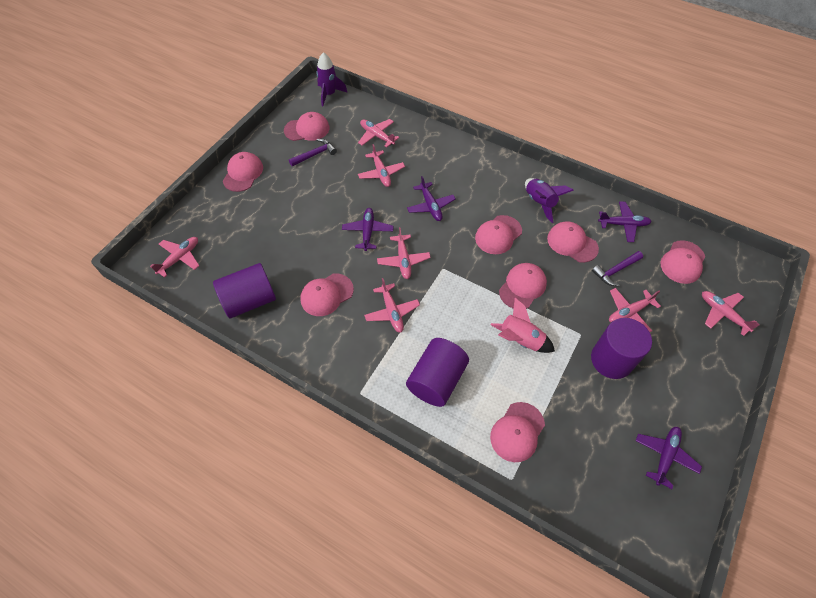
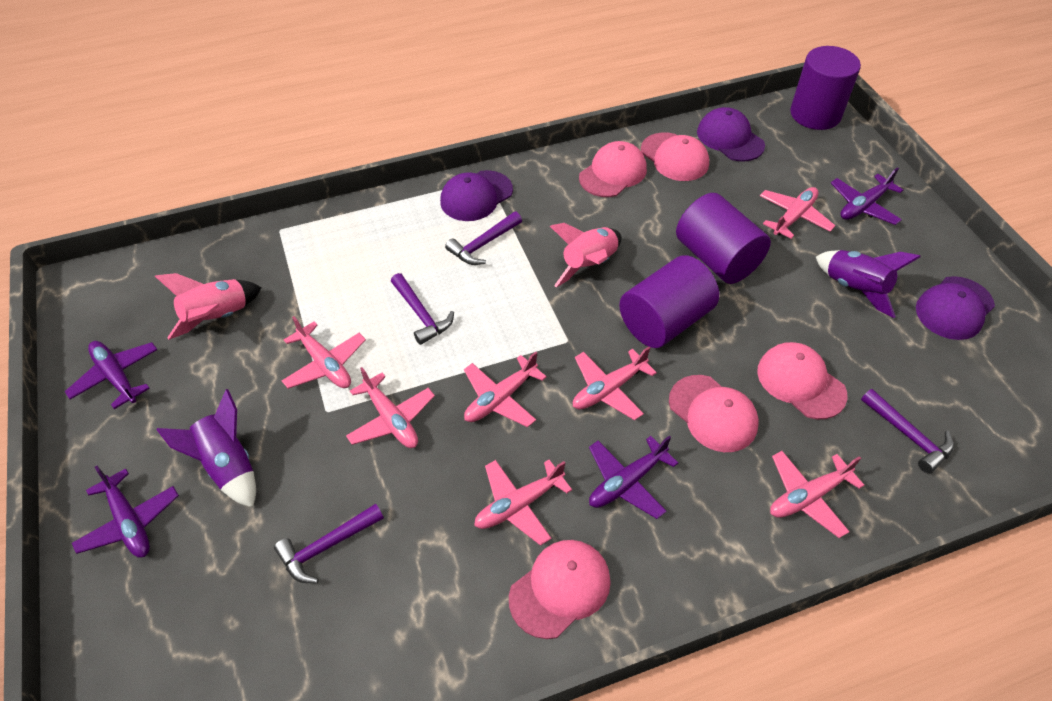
pink cap: [223,152,263,192] [284,112,330,141] [300,273,354,316] [475,215,522,254] [490,402,545,462] [499,263,547,309] [547,222,599,263] [661,240,705,284] = 8 -> [509,540,611,639] [579,141,647,197] [641,132,709,181] [669,375,759,452] [757,342,847,419] = 5
pink rocket: [490,298,555,353] = 1 -> [155,273,262,340] [550,223,621,288] = 2
purple cap: none = 0 -> [440,170,513,221] [697,107,765,162] [916,276,995,340] = 3
purple hammer: [289,139,337,167] [592,251,643,286] = 2 -> [274,504,384,583] [391,273,454,345] [445,212,522,265] [861,389,954,474] = 4

